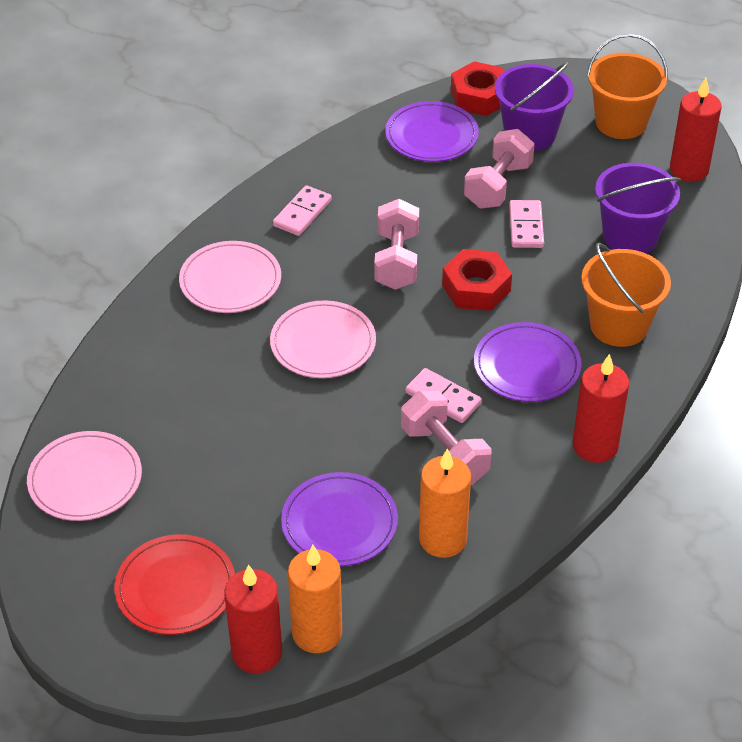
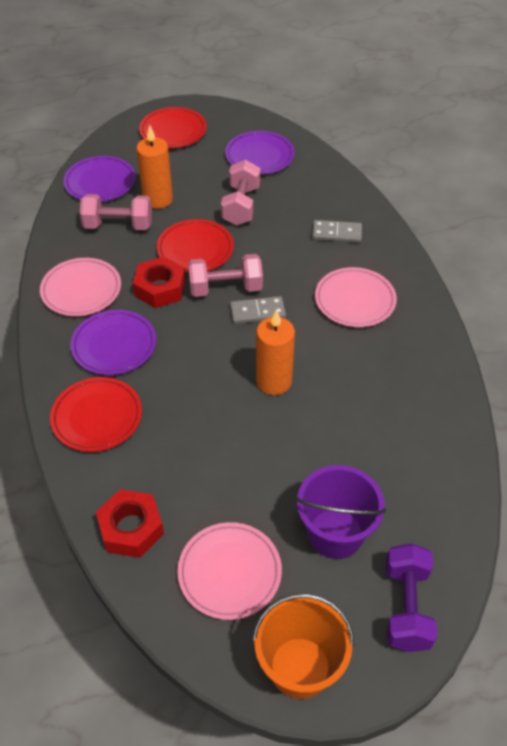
grey domino: none = 0 -> [230,296,286,324] [312,220,362,243] = 2
orange bucket: [581,243,671,347] [587,34,668,139] = 2 -> [253,593,354,699] = 1
pink domino: [273,185,332,236] [406,368,482,423] [509,200,544,248] = 3 -> none = 0
purple bucket: [495,63,574,151] [595,163,681,253] = 2 -> [295,465,386,559] = 1
purple dumbbell: none = 0 -> [386,543,437,652] = 1
red candle: [224,565,282,674] [573,354,629,463] [670,78,722,182] = 3 -> none = 0
red plate: [115,534,235,635] = 1 -> [50,377,142,452] [139,107,207,148] [157,219,234,273] = 3

